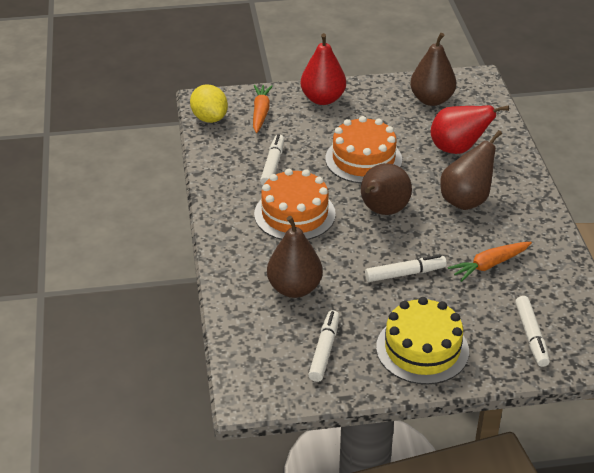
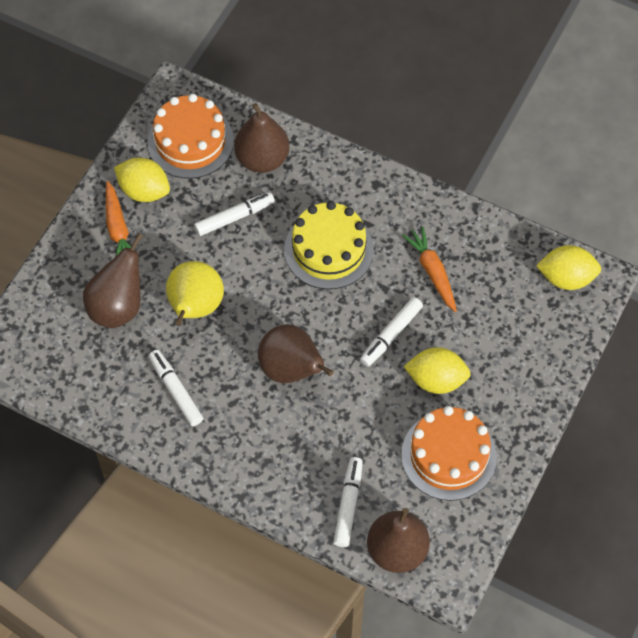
red pear: [301,33,346,105] [431,105,509,154] = 2 -> none = 0
yellow lemon: [190,84,228,123] = 1 -> [114,158,170,202] [404,347,471,394] [536,245,601,290] = 3
yellow pear: none = 0 -> [166,261,224,325] = 1

